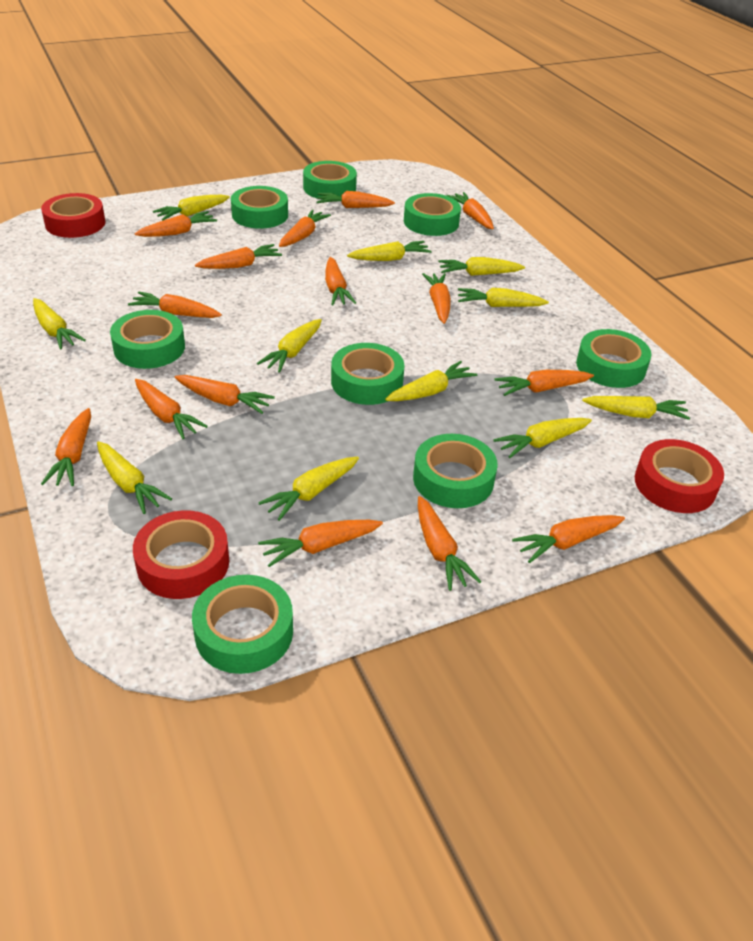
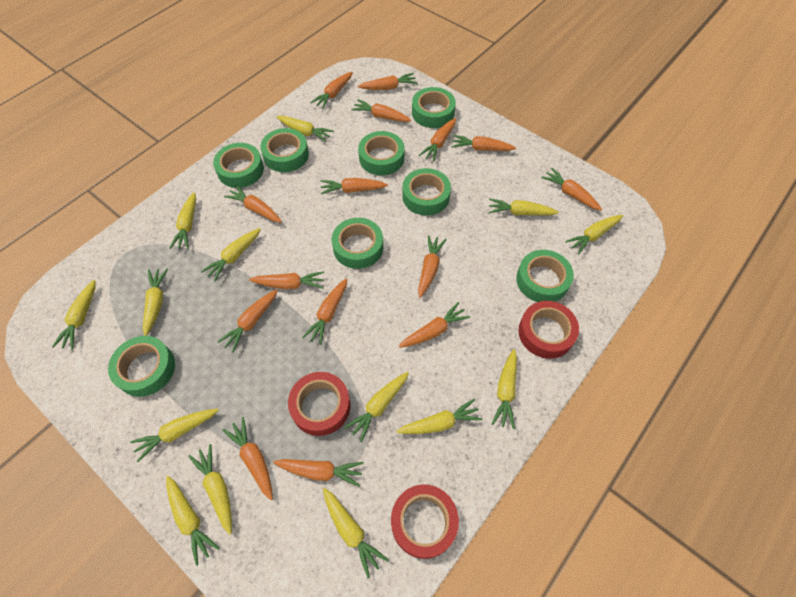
yellow carrot: [33,298,86,350] [97,441,172,514] [153,195,230,221] [257,319,322,373] [258,457,359,521] [347,241,432,261] [385,361,477,401] [438,257,525,276] [458,288,549,307] [493,418,592,458] [582,396,690,420] = 11 -> [52,280,96,350] [130,409,219,462] [143,268,168,336] [166,476,220,566] [169,192,196,249] [188,444,232,535] [201,228,261,282] [276,116,334,142] [323,488,389,578] [344,372,409,442] [396,399,483,434] [489,198,559,215] [492,349,517,429] [565,215,623,255] = 14

